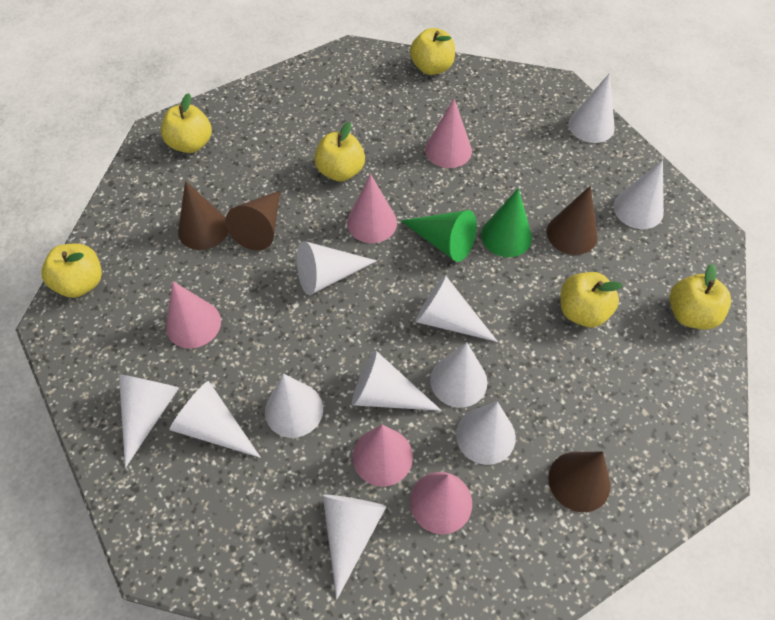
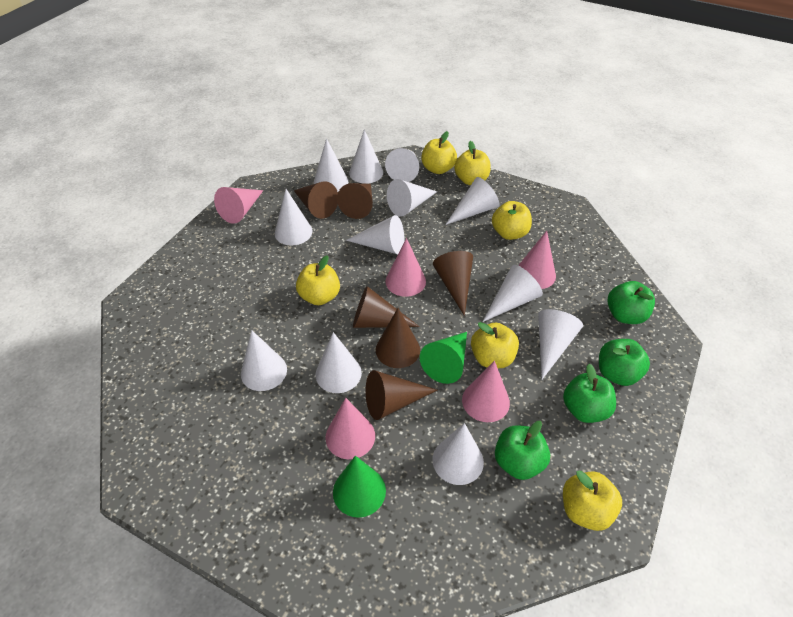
brown cone: [178,181,228,250] [225,191,280,250] [547,186,598,255] [548,452,611,512] = 4 -> [294,181,338,219] [337,183,373,219] [353,286,420,328] [365,370,437,420] [376,308,420,368] [433,251,473,316] = 6
green apple: none = 0 -> [495,421,550,480] [563,364,616,423] [599,339,650,386] [607,281,655,324] = 4
white cone: [119,374,179,468] [169,381,261,458] [265,374,323,438] [297,241,377,295] [323,495,387,600] [352,350,442,411] [415,275,498,342] [430,342,487,408] [456,402,516,465] [568,73,615,143] [613,160,664,229] = 11 -> [241,330,287,391] [275,189,312,245] [314,138,348,192] [316,332,362,393] [346,215,404,254] [349,129,383,184] [385,148,419,182] [387,179,437,217] [433,423,484,485] [445,177,499,225] [483,265,543,322] [538,309,583,379] = 12

